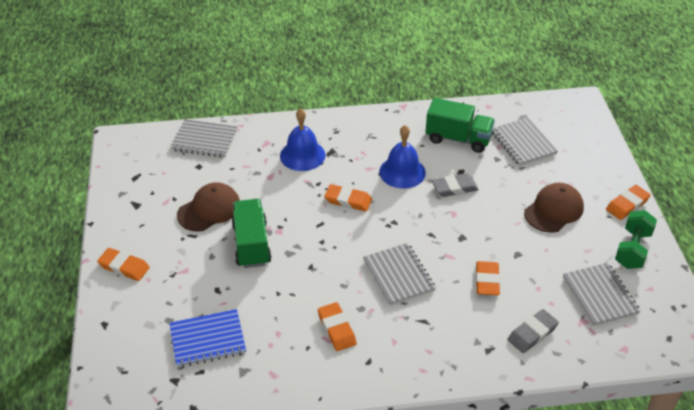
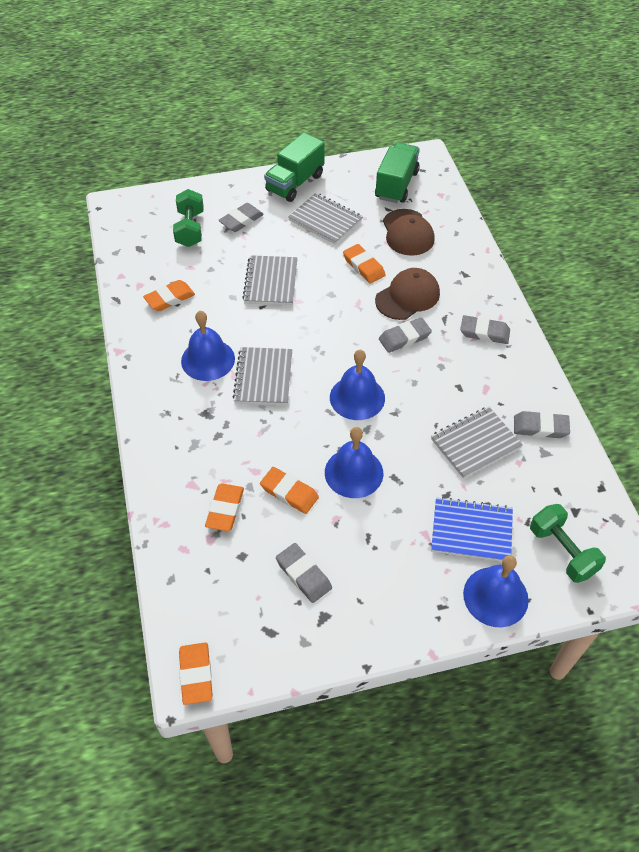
blue bell: [280,108,325,171] [379,125,426,188] = 2 -> [181,311,235,381] [325,427,383,498] [330,350,385,420] [463,555,529,627] = 4
green dumbbell: [615,210,657,269] = 1 -> [173,189,204,247] [530,504,606,583] = 2
grey eraser: [432,174,479,197] [508,309,559,353] = 2 -> [218,203,264,232] [276,543,332,603] [379,317,432,353] [460,315,510,344] [514,411,570,438] = 5

